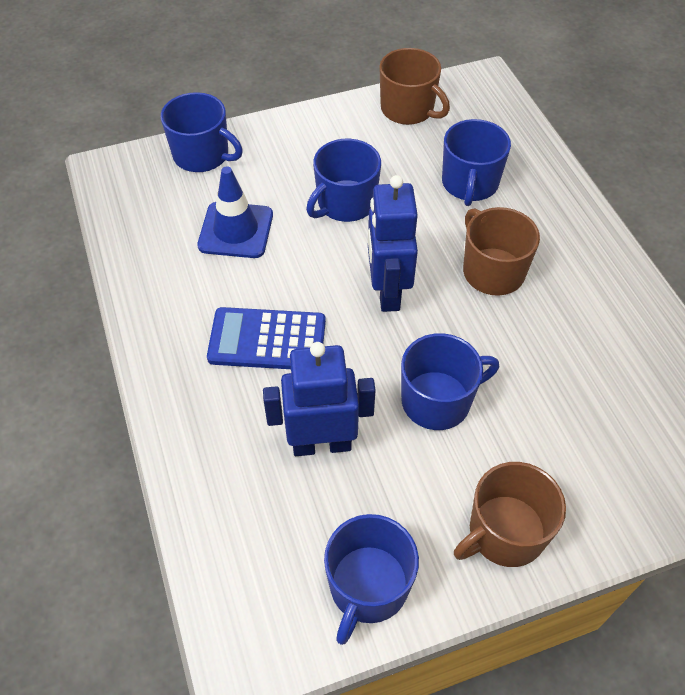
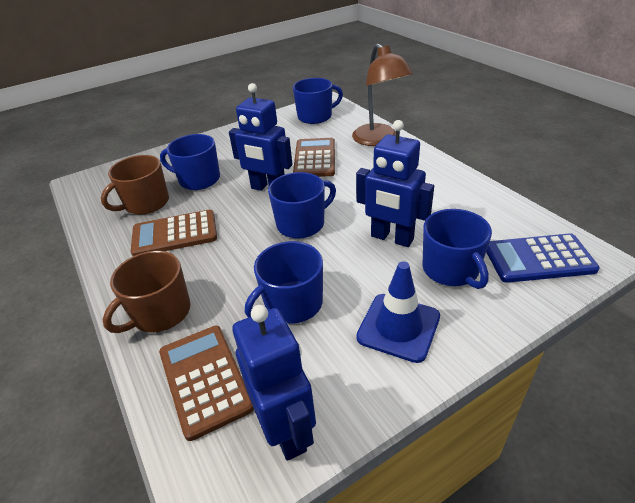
blue robot: [263,342,376,456] [368,175,418,312] = 2 -> [229,83,293,191] [232,305,316,461] [356,120,434,247] = 3
brown calculator: none = 0 -> [131,210,217,256] [159,326,254,441] [293,138,335,177] = 3
brown lamp: none = 0 -> [352,43,413,146] = 1
brown mug: [379,48,450,125] [454,462,566,567] [463,207,540,296] = 3 -> [101,155,169,215] [102,251,191,333] = 2

